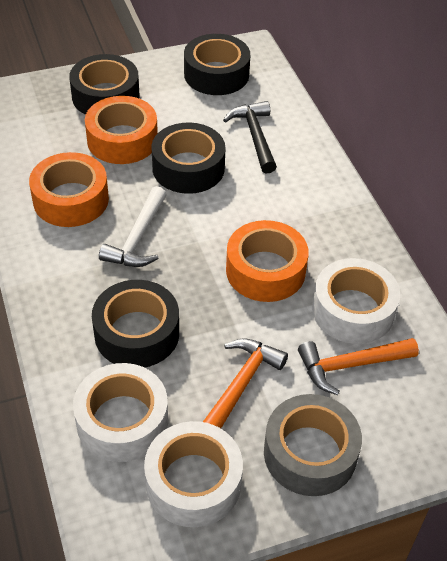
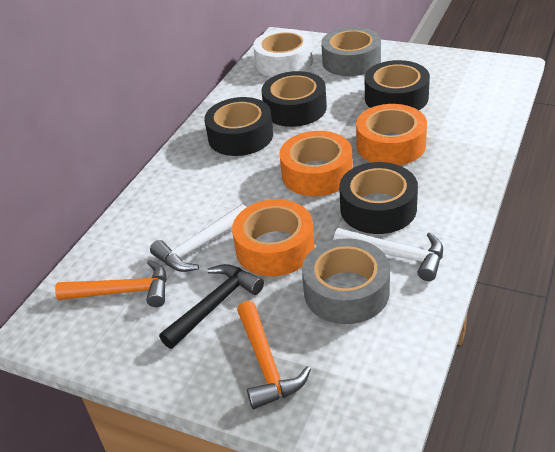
grey tape: [264,394,362,496] = 1 -> [302,238,390,324] [321,27,381,76] = 2
white hammer: [99,186,167,267] = 1 -> [150,204,247,272] [334,228,443,281] = 2
white tape: [73,363,168,462] [144,421,243,527] [312,258,400,344] = 3 -> [253,29,313,77] = 1

